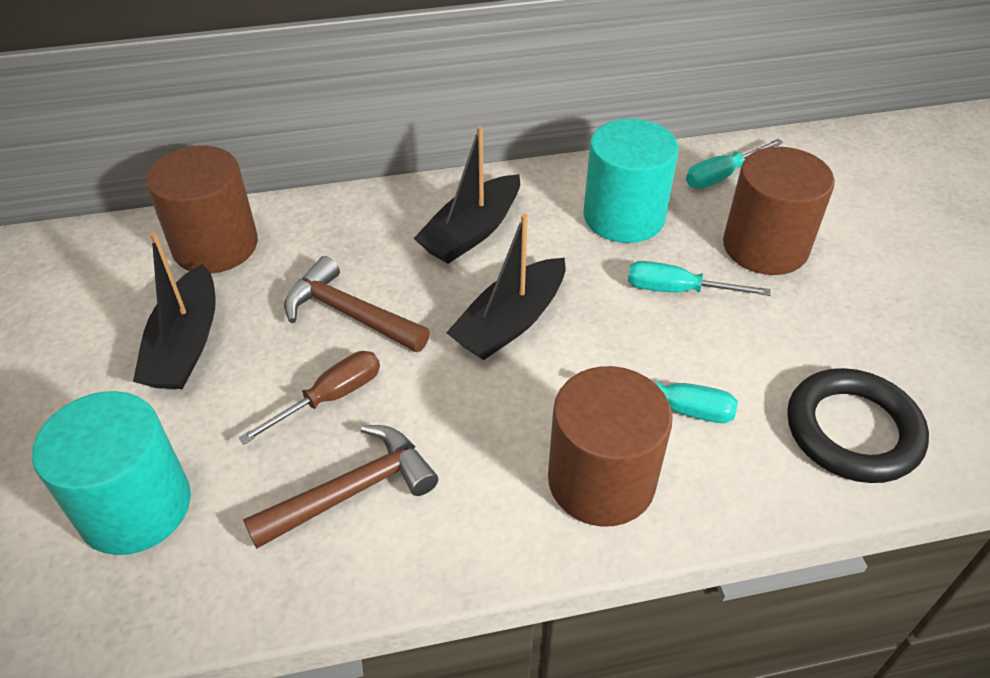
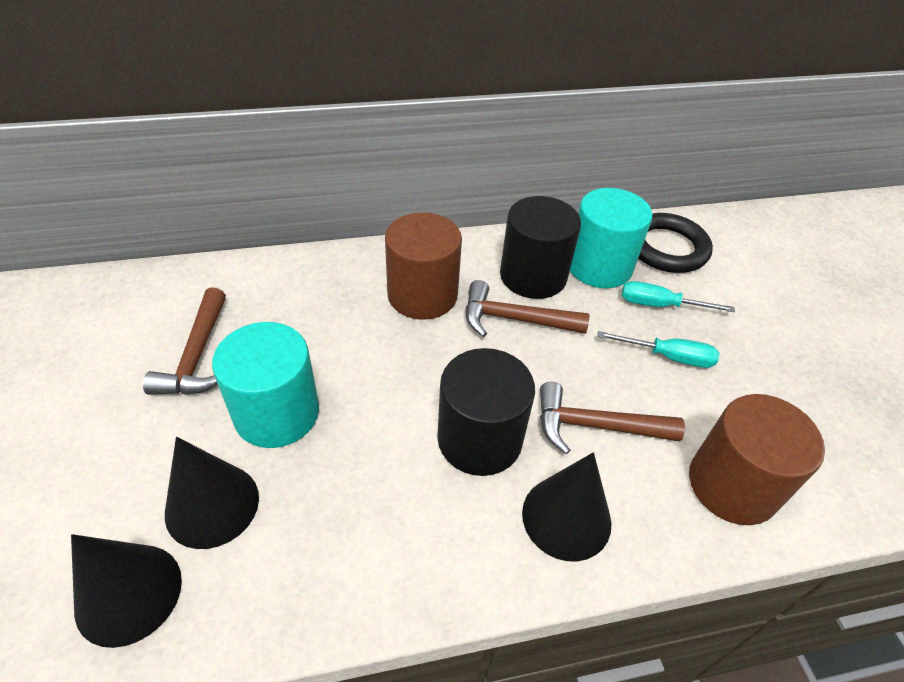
black boat: [133,232,216,389] [413,126,520,264] [446,214,566,360] = 3 -> none = 0
black cone: none = 0 -> [71,534,182,648] [165,437,259,549] [522,452,611,561] = 3
black cylinder: none = 0 -> [437,348,535,476] [500,196,581,299] = 2
brown cylinder: [146,146,258,274] [548,366,673,527] [723,147,835,275] = 3 -> [385,213,462,320] [689,394,825,525] = 2
brown hammer: [243,425,438,549] [284,256,430,352] = 2 -> [143,287,226,395] [466,280,590,337] [540,382,685,454] = 3
brown screwdriver: [238,351,380,445] = 1 -> none = 0
turquoise screwdriver: [581,371,738,423] [628,261,771,296] [686,139,783,189] = 3 -> [597,331,720,368] [622,281,735,312] = 2

